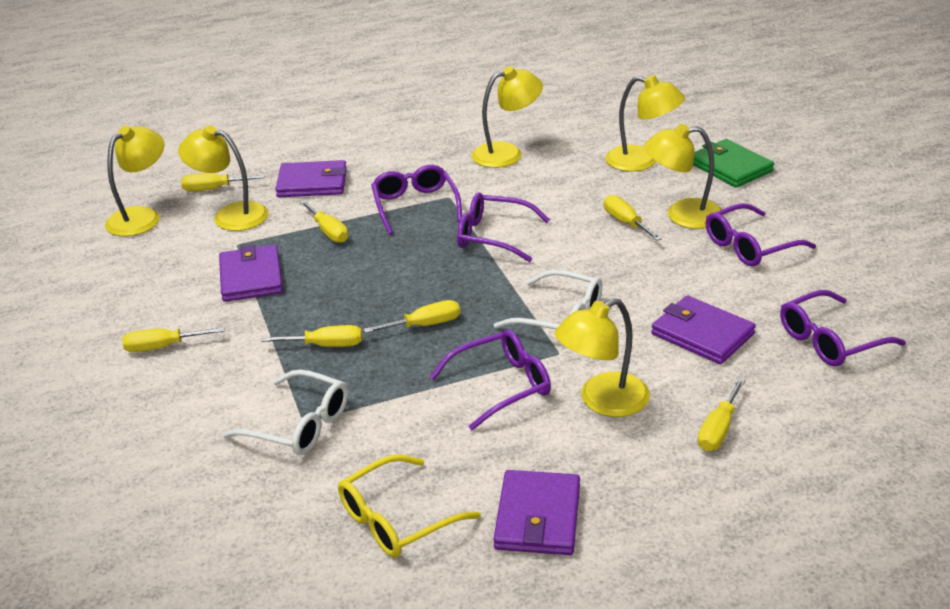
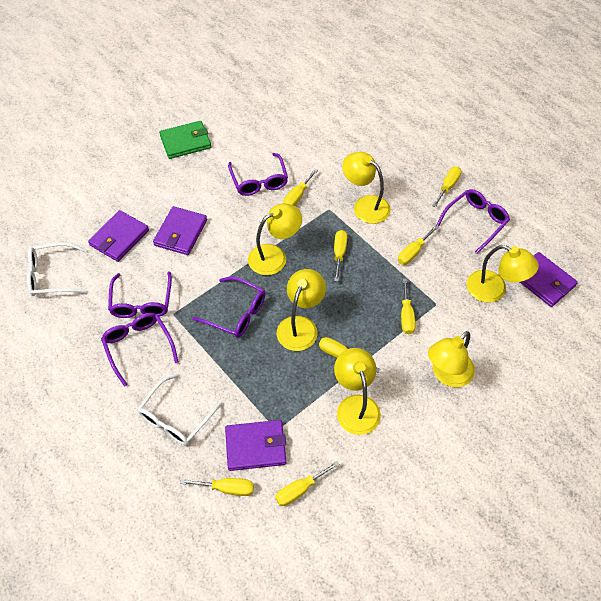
yellow glasses: [338,454,481,558] = 1 -> none = 0
yellow screwdriver: [122,327,224,352] [181,173,264,191] [261,325,362,347] [300,200,348,243] [363,300,460,333] [604,195,662,241] [698,378,745,451] = 7 -> [180,478,254,496] [275,461,340,506] [283,169,318,206] [319,337,380,372] [334,230,347,282] [398,225,438,265] [401,279,416,334] [432,166,461,207] = 8

